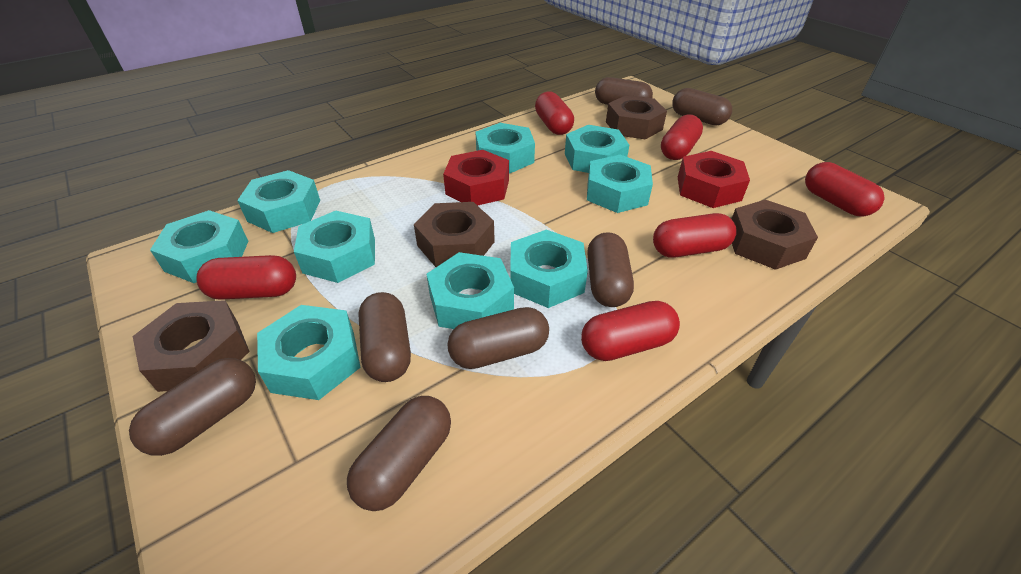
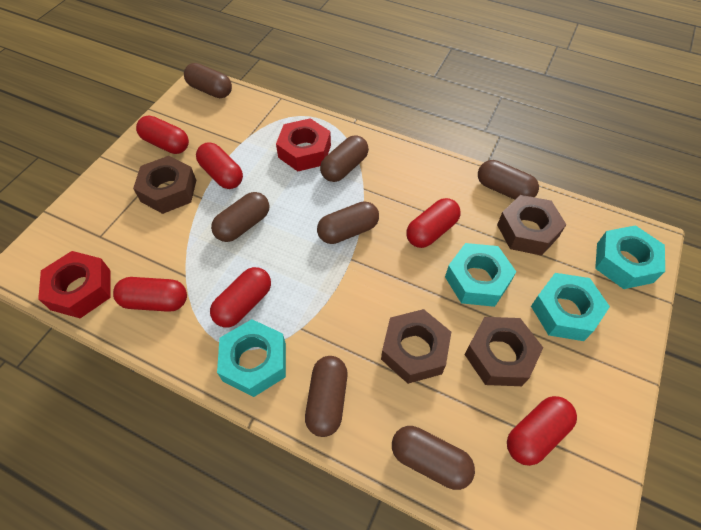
turquoise nut: [150,210,248,283] [237,170,320,233] [257,305,361,400] [294,211,375,283] [426,252,514,329] [475,123,535,174] [510,230,588,308] [565,125,629,173] [587,155,653,213] = 9 -> [217,319,286,397] [445,243,516,307] [531,273,610,341] [595,225,665,289] = 4

